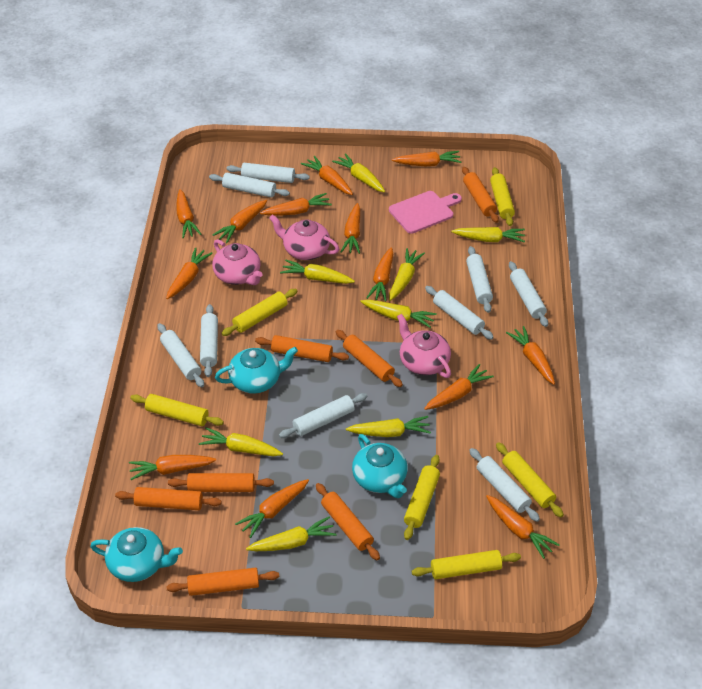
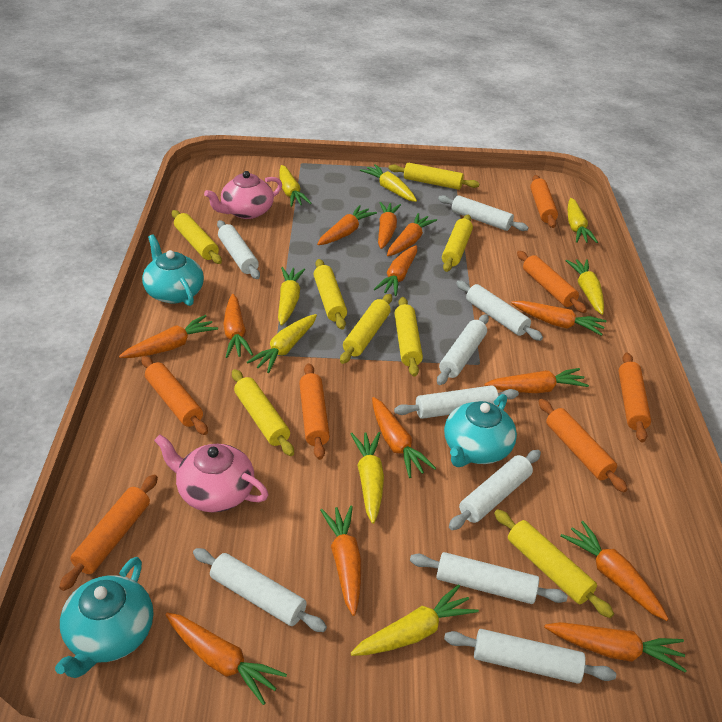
pink cutting board: [389,191,462,234] = 1 -> none = 0
pink teapot: [212,239,263,285] [269,215,339,260] [397,314,451,378] = 3 -> [154,434,269,512] [204,171,282,219] = 2
yellow rolling pin: [130,394,224,426] [221,289,297,336] [404,455,440,540] [412,550,521,579] [490,167,515,226] [496,442,564,518] = 6 -> [172,210,222,264] [232,369,294,456] [314,259,347,330] [340,294,392,364] [388,163,480,190] [395,297,423,377] [442,215,473,272] [494,509,614,618] = 8

